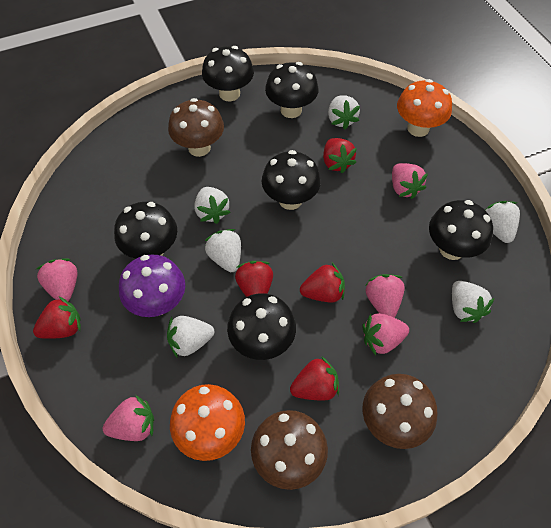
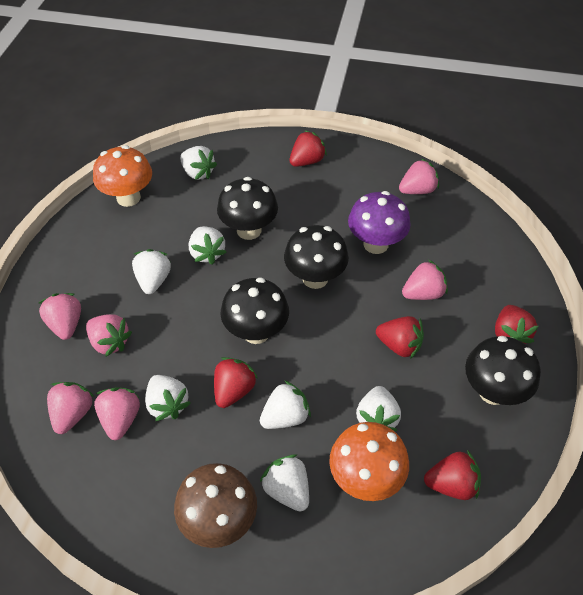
black mushroom: [114,202,177,259] [202,46,254,101] [227,293,296,360] [262,150,321,210] [265,62,318,118] [429,200,493,260] = 6 -> [217,177,278,240] [221,277,289,344] [284,225,349,289] [465,336,541,405] = 4
brown mushroom: [168,98,224,157] [251,410,328,490] [362,374,437,449] = 3 -> [174,463,257,548] = 1
pink strawberry: [37,259,77,301] [103,395,154,441] [362,313,409,355] [365,274,405,318] [392,163,428,199] = 5 -> [39,293,81,340] [47,382,94,434] [86,314,132,357] [94,387,140,440] [399,158,439,194] [402,259,448,300] = 6
white strawberry: [167,316,214,358] [194,187,231,224] [205,229,241,272] [328,95,360,129] [452,281,494,323] [485,201,520,243] = 6 -> [132,249,171,294] [145,375,191,421] [180,146,217,180] [189,226,227,265] [260,380,311,429] [260,454,309,512] [356,386,401,431] = 7

